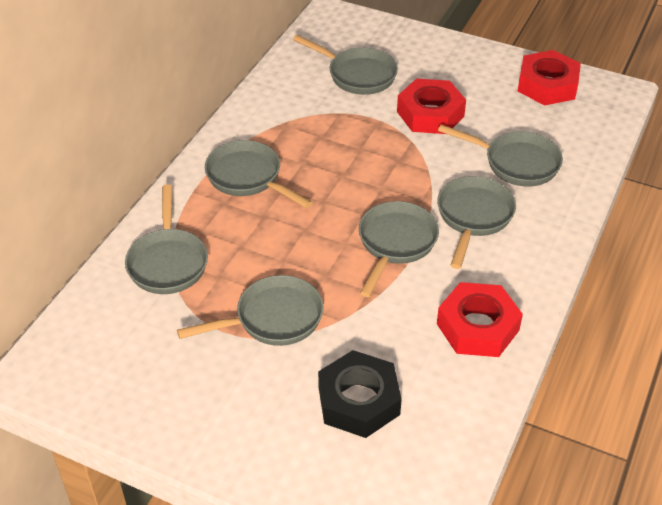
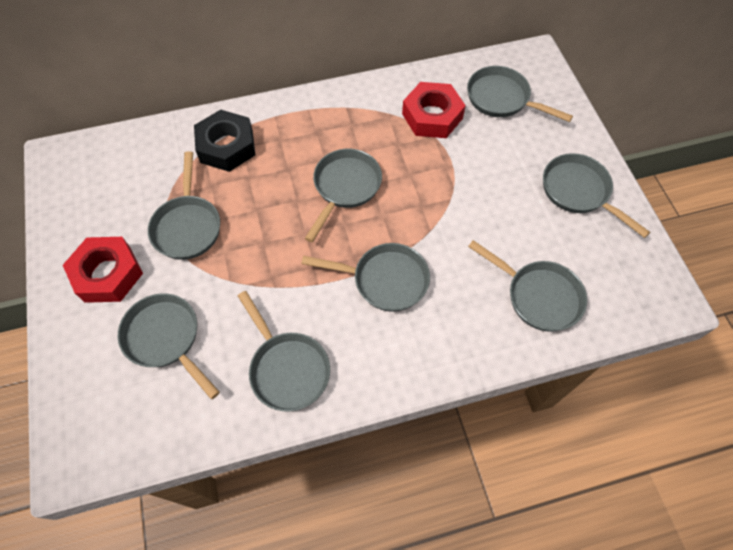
grey pan: [125,184,208,294] [177,275,324,346] [205,140,312,208] [293,35,398,95] [359,201,439,297] [437,176,516,269] [438,124,563,187] = 7 -> [118,293,220,399] [148,151,220,260] [238,291,330,411] [301,243,430,312] [305,149,382,242] [467,66,573,122] [468,240,587,332] [543,153,651,238] = 8
red nut: [397,78,466,134] [437,282,523,357] [518,50,581,106] = 3 -> [63,237,143,303] [402,82,466,138] = 2

